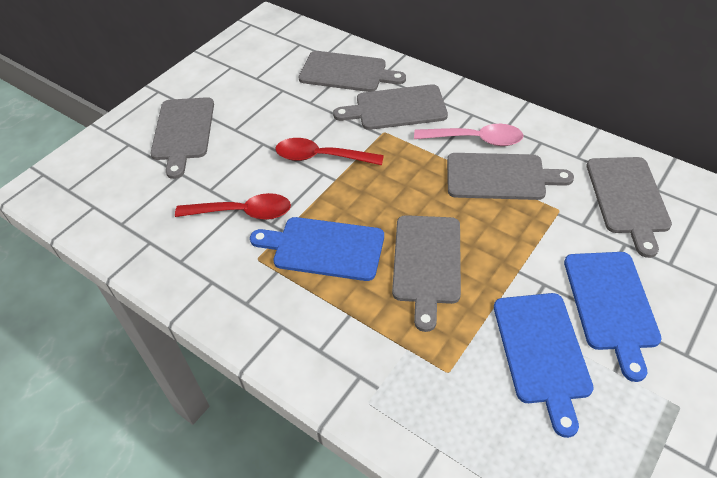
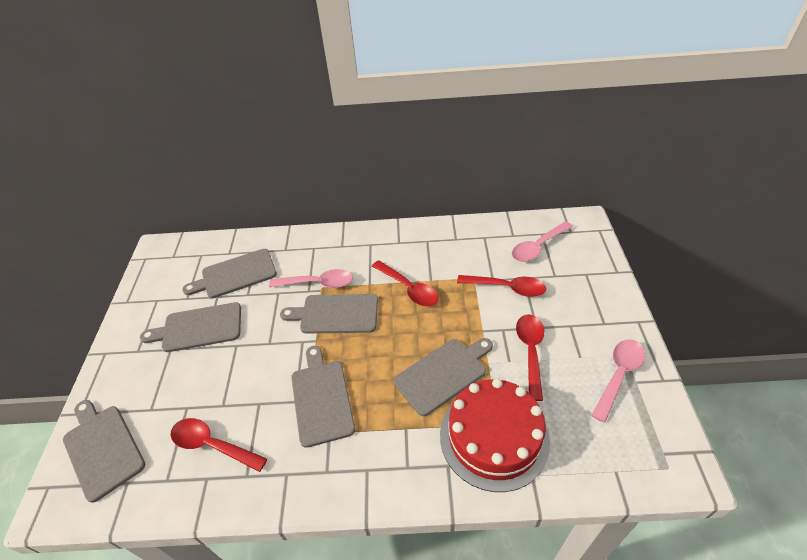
blue cutting board: [250,217,384,281] [494,293,594,438] [564,252,662,382] = 3 -> none = 0
pink spoon: [414,124,524,146] = 1 -> [269,269,353,288] [512,221,573,262] [591,339,645,423] = 3
red cake: none = 0 -> [440,378,550,492] = 1
red spoon: [175,193,291,220] [275,138,384,165] = 2 -> [170,418,267,472] [372,260,439,307] [457,275,546,297] [516,314,544,401] = 4

